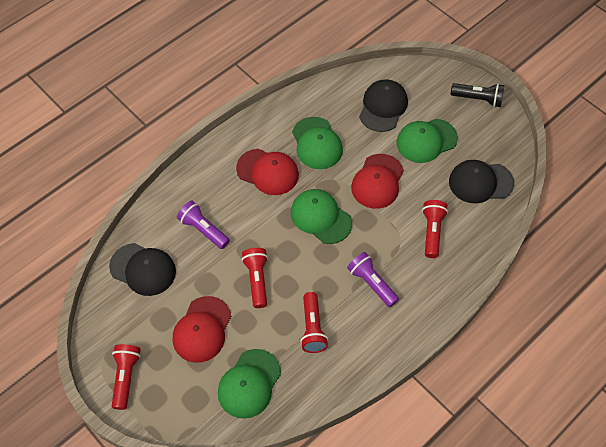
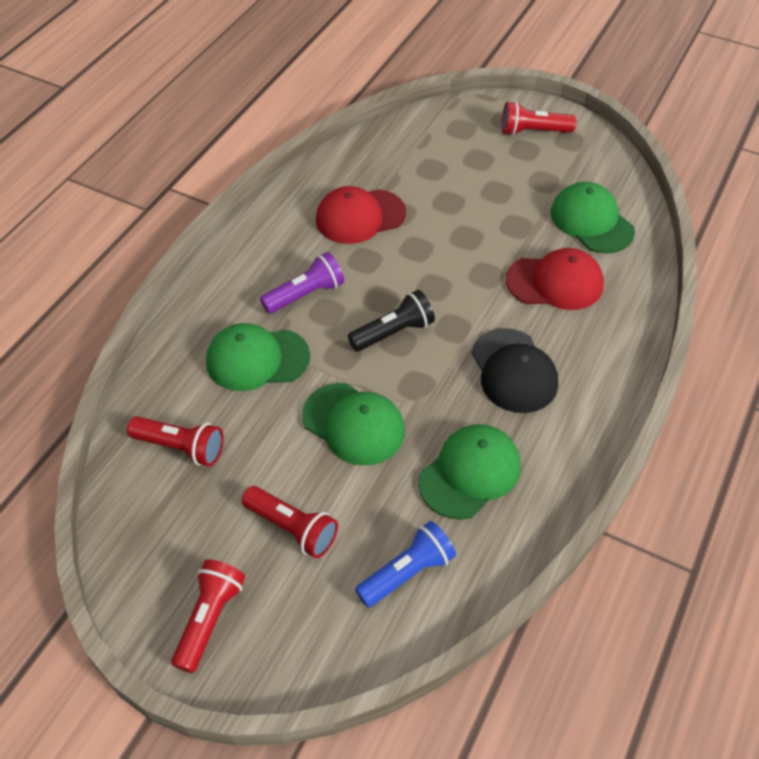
black cap: [109,243,176,296] [359,79,408,132] [449,160,514,203] = 3 -> [472,328,558,413] = 1
blue flashlight: none = 0 -> [355,521,456,607] = 1
purple flashlight: [177,201,230,249] [347,252,399,307] = 2 -> [260,252,344,314] = 1
red cap: [173,296,231,363] [236,149,299,195] [351,154,404,209] = 3 -> [316,186,406,244] [506,248,604,310] = 2

